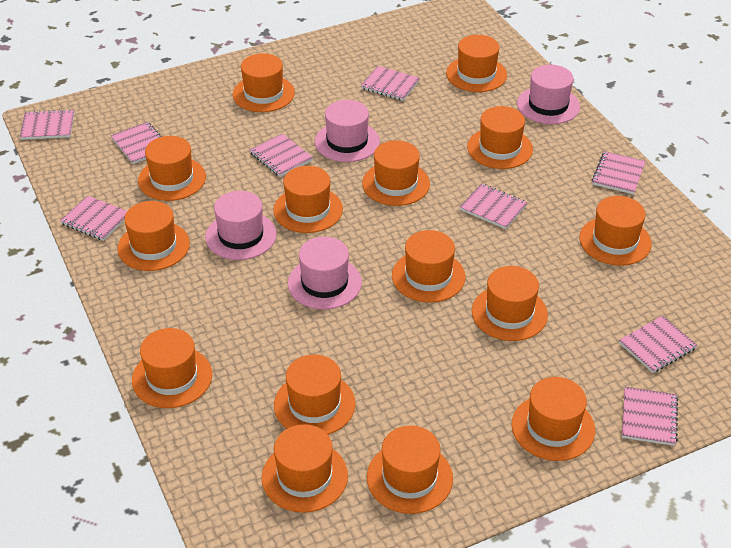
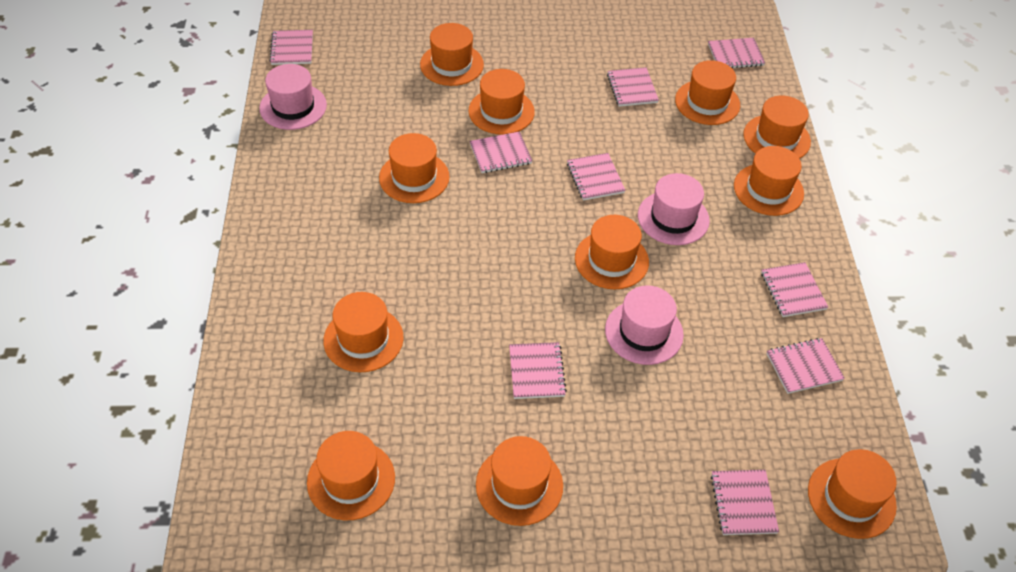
orange hat: [117,201,190,271] [132,328,212,408] [138,136,206,201] [233,53,295,112] [262,424,348,513] [273,166,343,233] [274,354,356,435] [362,140,430,206] [367,426,453,514] [392,230,465,303] [446,35,507,92] [467,106,533,169] [472,266,548,341] [512,377,595,461] [579,196,652,266] = 15 -> [307,431,395,520] [323,292,404,372] [379,133,450,203] [420,23,484,86] [468,69,535,135] [476,436,563,526] [575,215,649,289] [675,60,740,125] [734,146,804,216] [743,95,811,159] [808,449,897,539] = 11
pink hat: [205,191,277,260] [288,237,362,309] [315,100,380,162] [517,65,580,124] = 4 -> [259,64,327,130] [605,286,684,365] [638,173,710,245] = 3

